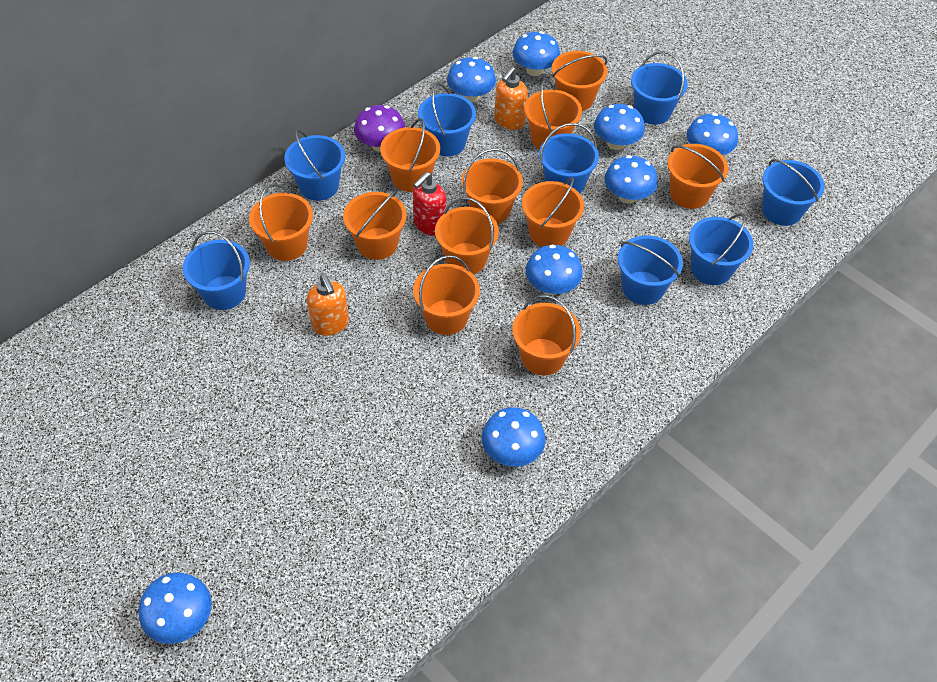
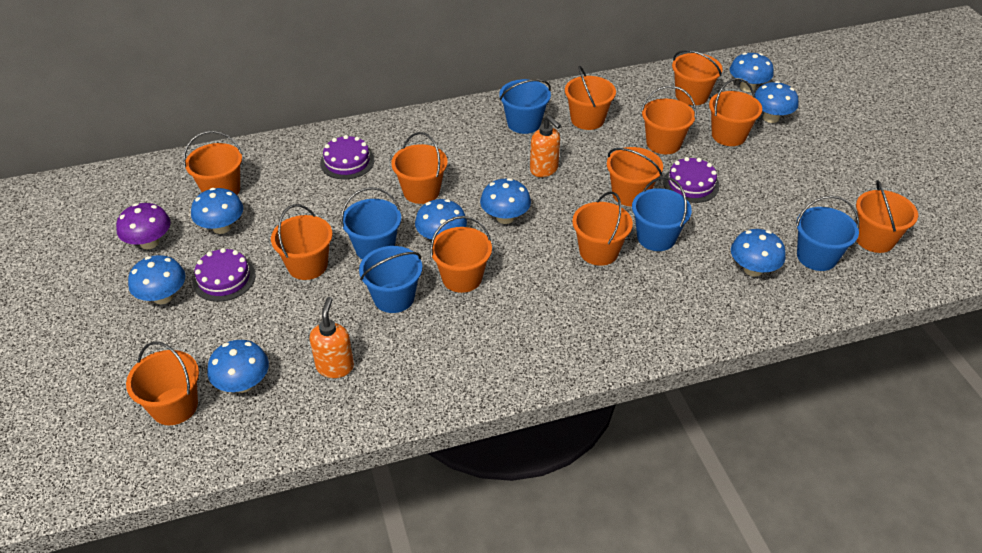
blue bucket: [183,231,250,310] [284,129,345,201] [418,83,476,156] [539,123,599,193] [618,235,683,305] [631,51,688,125] [689,213,753,285] [762,159,824,226] = 8 -> [341,187,401,260] [359,246,422,313] [499,79,551,134] [632,177,692,251] [796,196,859,271] = 5
orange bucket: [249,183,313,261] [343,190,407,260] [380,118,440,192] [413,255,480,335] [435,197,499,274] [462,148,523,224] [512,295,581,375] [522,178,584,247] [524,79,582,150] [551,51,608,111] [667,144,728,209] = 11 -> [126,342,199,425] [183,131,243,195] [271,204,333,280] [391,132,447,204] [430,216,492,293] [565,65,616,130] [572,192,633,266] [607,147,663,207] [641,86,697,154] [672,50,723,105] [709,78,762,146] [856,180,918,253] = 12
purple cake: none = 0 -> [193,248,256,302] [320,135,375,179] [663,157,719,203] = 3
red soap dispenser: [413,172,446,236] = 1 -> none = 0

